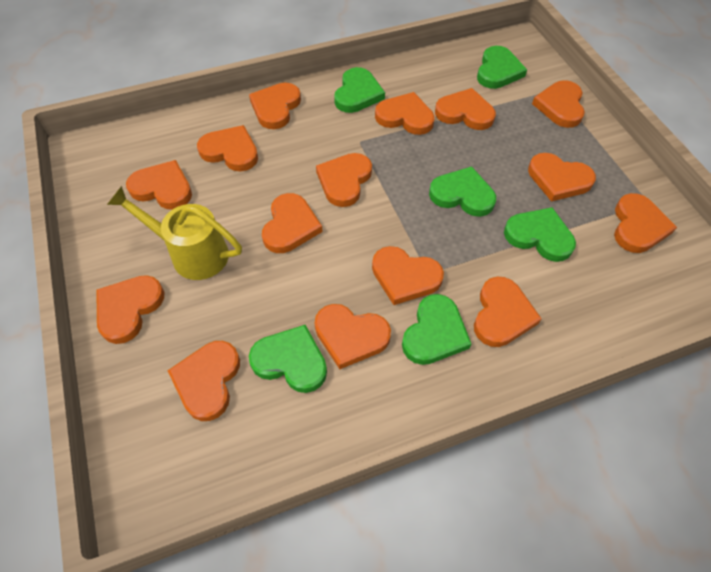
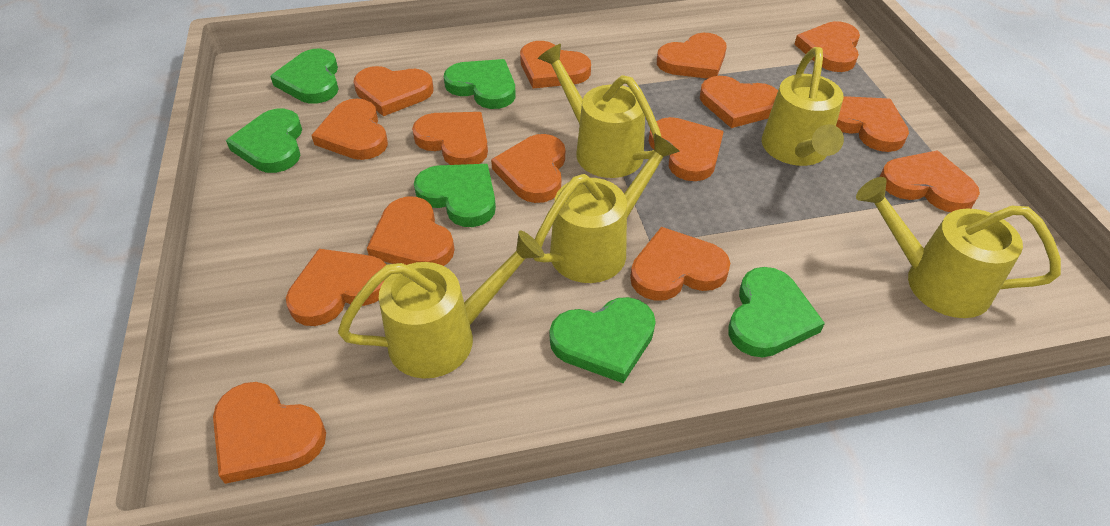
yellow watering can: [107,186,242,280] = 1 -> [338,230,544,378] [533,133,680,283] [538,44,661,178] [762,47,844,166] [856,177,1061,318] = 5

